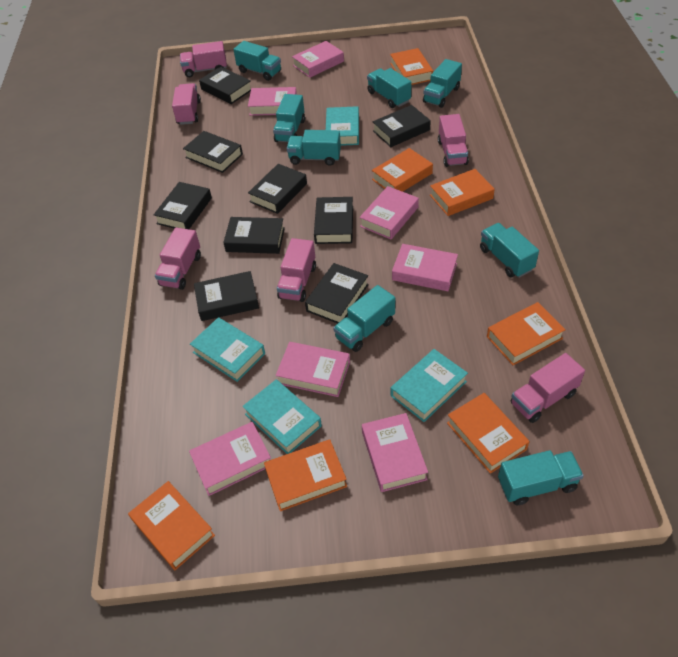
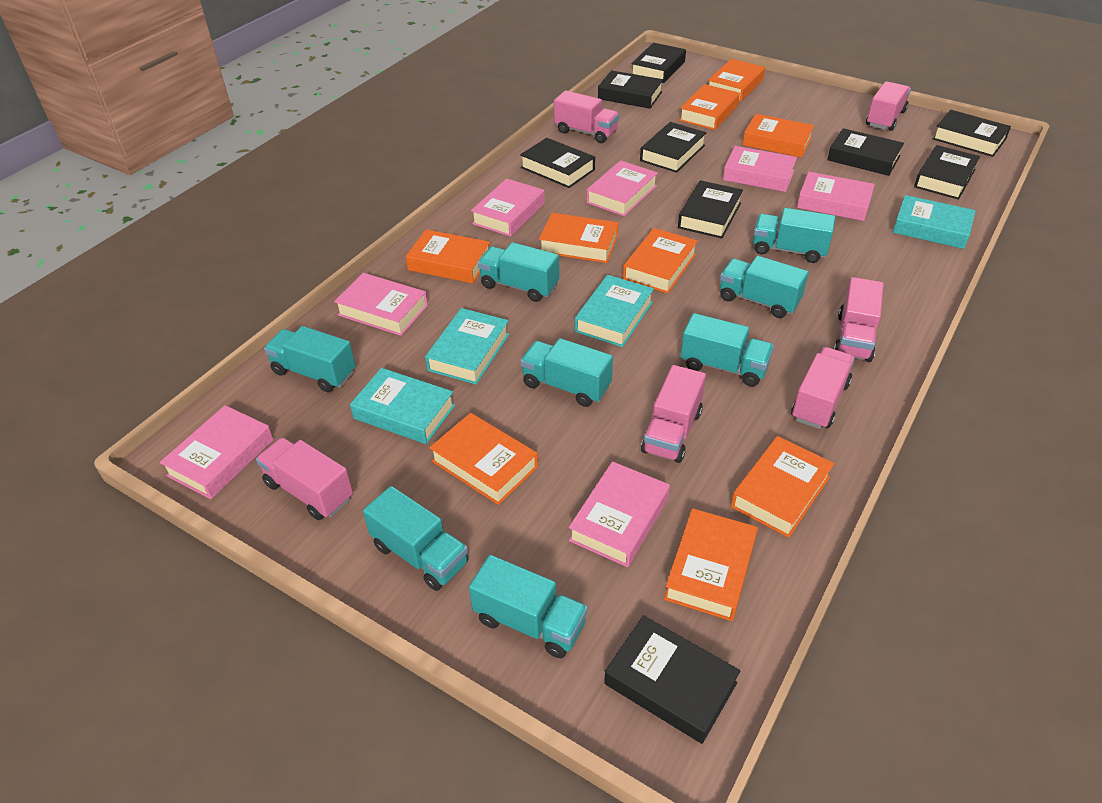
orange book: [128,481,215,570] [264,439,347,511] [372,148,433,192] [390,48,433,85] [430,169,495,216] [447,393,530,474] [487,302,566,365] = 7 -> [406,229,490,283] [429,413,538,505] [539,213,618,263] [623,228,698,293] [664,508,758,621] [679,84,740,130] [708,59,765,102] [731,436,834,538] [742,114,814,158] = 9

